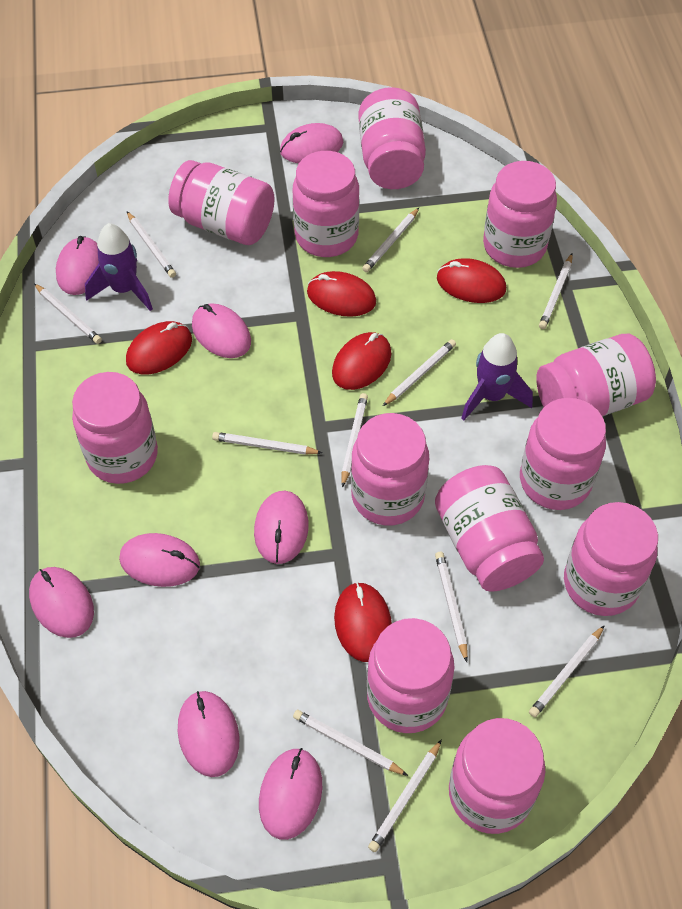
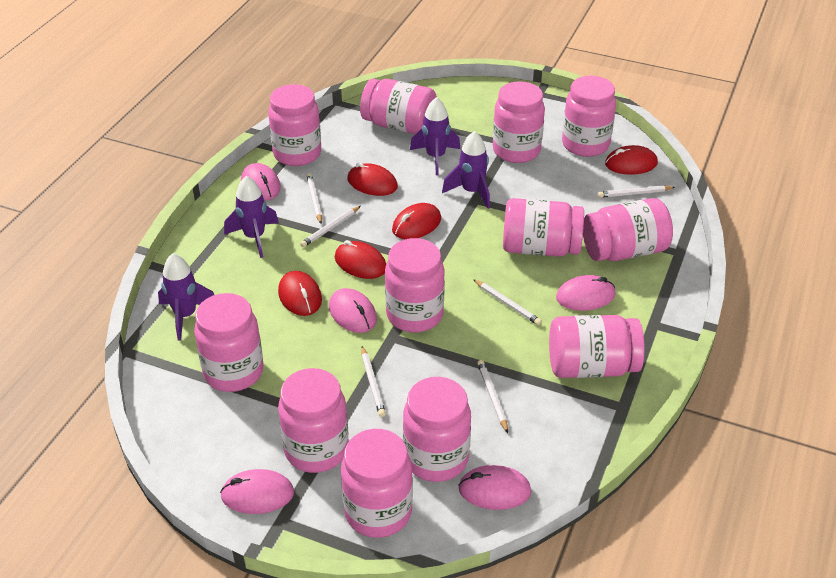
pink mouse: [29,567,94,638] [56,236,99,295] [119,533,200,587] [178,691,239,777] [192,303,251,358] [254,491,309,564] [259,748,322,840] [280,123,343,163] = 8 -> [220,469,294,514] [241,163,281,200] [329,288,377,333] [458,465,531,510] [556,275,616,311] = 5
purple rocket: [85,223,153,311] [461,333,533,420] = 2 -> [158,253,214,341] [224,176,279,258] [410,97,461,175] [442,131,490,209] = 4
white pencil: [34,284,102,344] [127,212,176,278] [212,432,322,455] [293,710,408,776] [342,393,368,488] [362,208,419,272] [368,739,442,852] [383,339,456,406] [435,552,468,662] [529,625,605,717] [539,254,573,329] = 11 -> [300,206,361,247] [306,173,322,224] [361,346,386,417] [473,279,542,325] [477,360,508,433] [598,185,675,198] = 6

